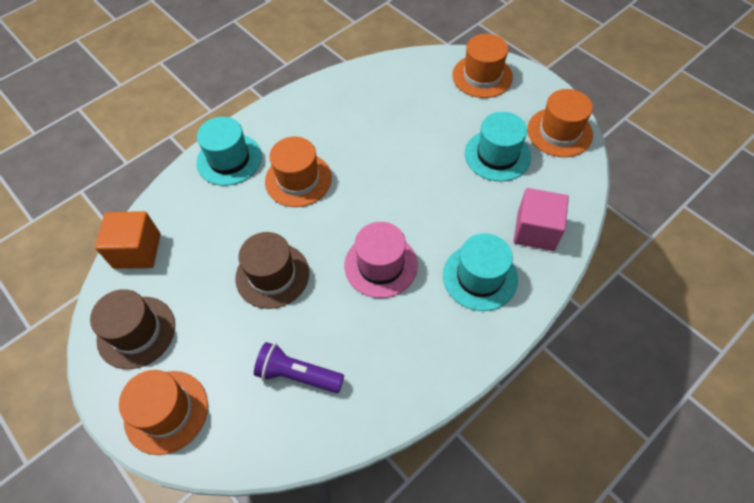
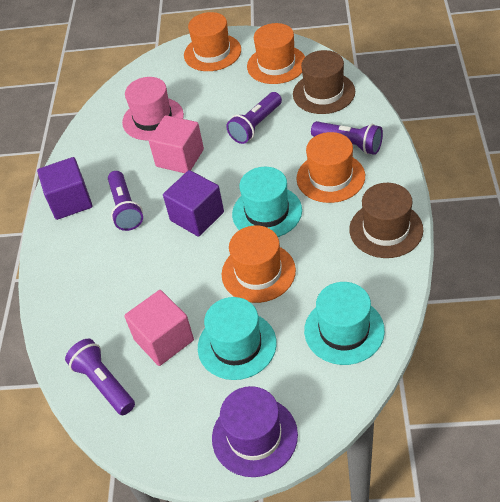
orange cube: [95,211,160,269] = 1 -> none = 0
pink cube: [514,188,569,251] = 1 -> [124,290,194,366] [148,115,204,173] = 2
purple cube: none = 0 -> [37,157,93,220] [163,170,224,237] = 2
purple flashlight: [254,342,344,393] = 1 -> [65,339,135,415] [108,171,143,231] [226,92,282,144] [311,121,383,155] = 4
purple hat: none = 0 -> [212,386,298,477] = 1

